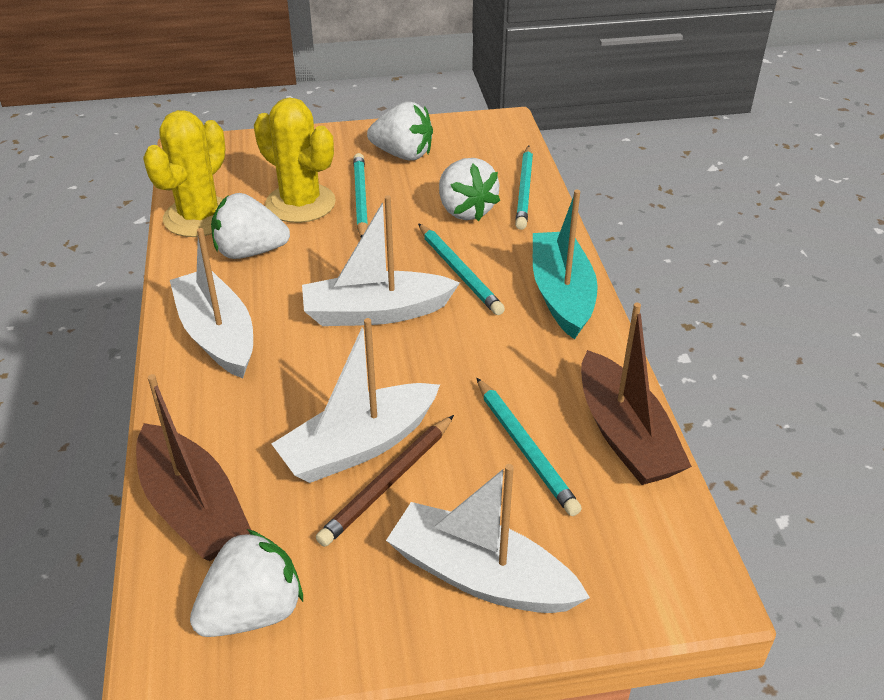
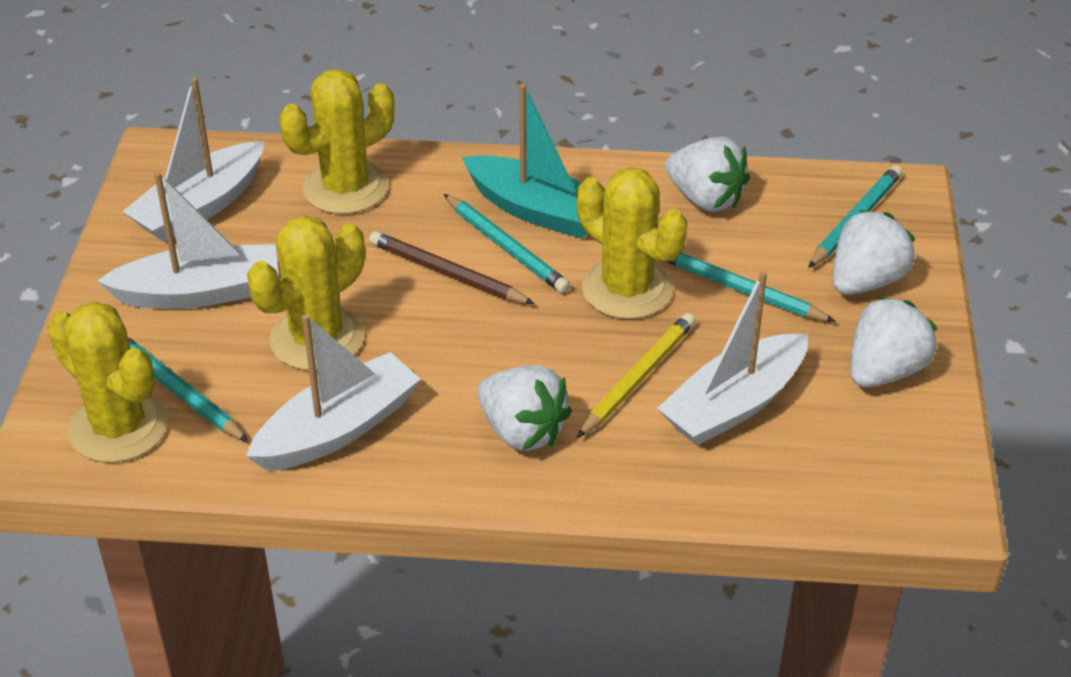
brown boat: [136,374,251,561] [581,303,692,485] = 2 -> none = 0
yellow cactus: [143,110,226,237] [254,97,336,223] = 2 -> [47,301,168,463] [247,215,365,371] [279,69,394,214] [577,167,688,319] = 4
yellow pencil: none = 0 -> [577,313,695,438] = 1

